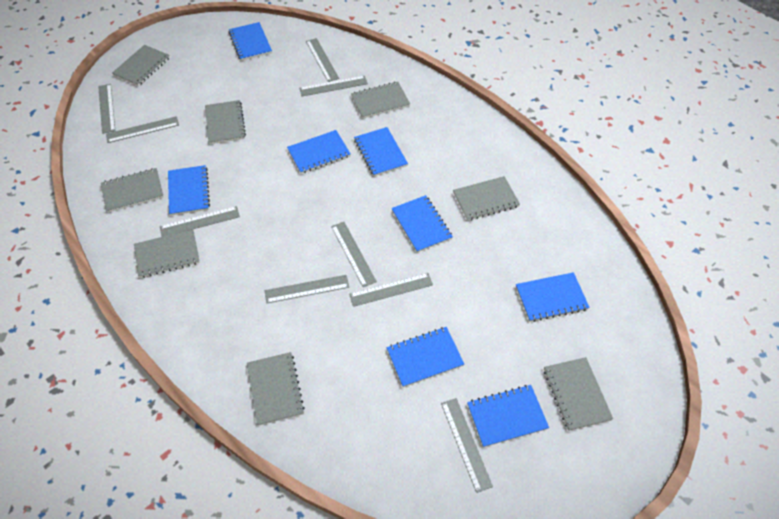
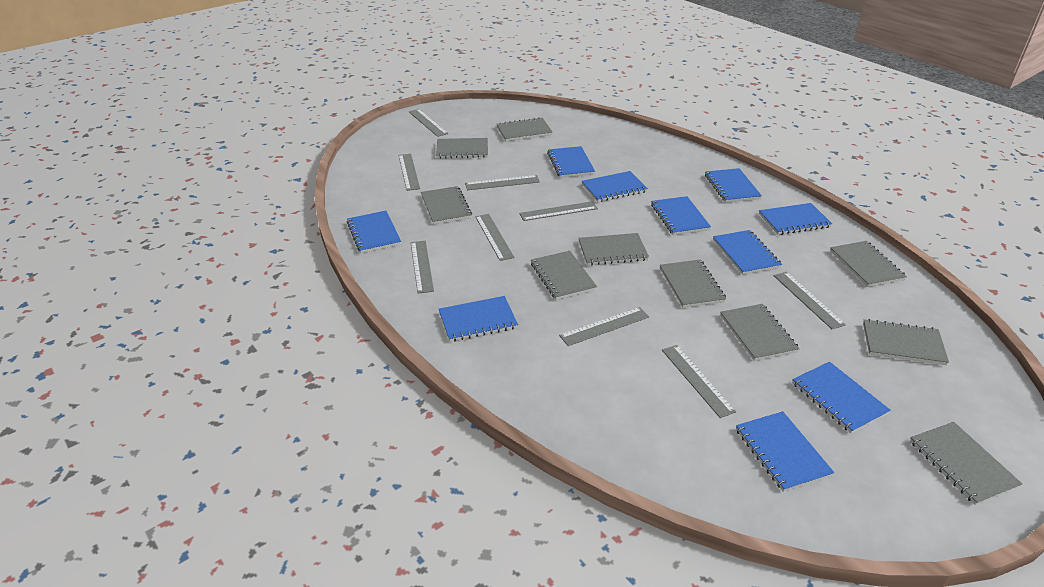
blue notebook: [168,165,210,216] [229,22,272,61] [287,130,351,174] [354,127,408,176] [387,327,464,387] [391,195,453,253] [467,385,549,447] [516,272,590,322] = 8 -> [347,211,401,253] [439,296,518,342] [547,146,595,178] [582,171,648,202] [651,196,711,235] [705,168,762,202] [713,230,782,275] [736,411,834,492] [759,203,832,235] [792,362,891,433] = 10
grey notebook: [101,168,164,213] [112,45,170,86] [134,229,200,278] [205,100,246,144] [247,352,305,426] [351,82,410,119] [453,176,520,221] [544,357,613,431] = 8 -> [421,186,472,224] [436,138,488,159] [497,117,553,141] [531,251,597,300] [579,233,649,265] [660,259,726,308] [720,304,800,361] [830,241,907,287] [863,319,949,365] [910,422,1022,505] = 10

